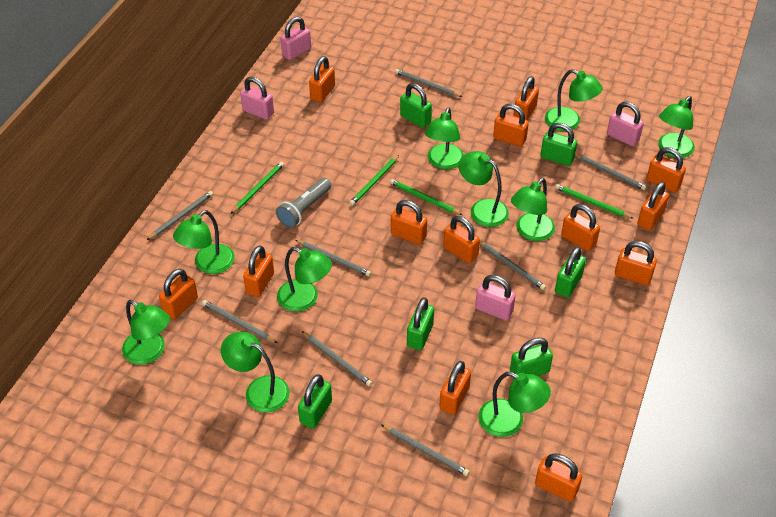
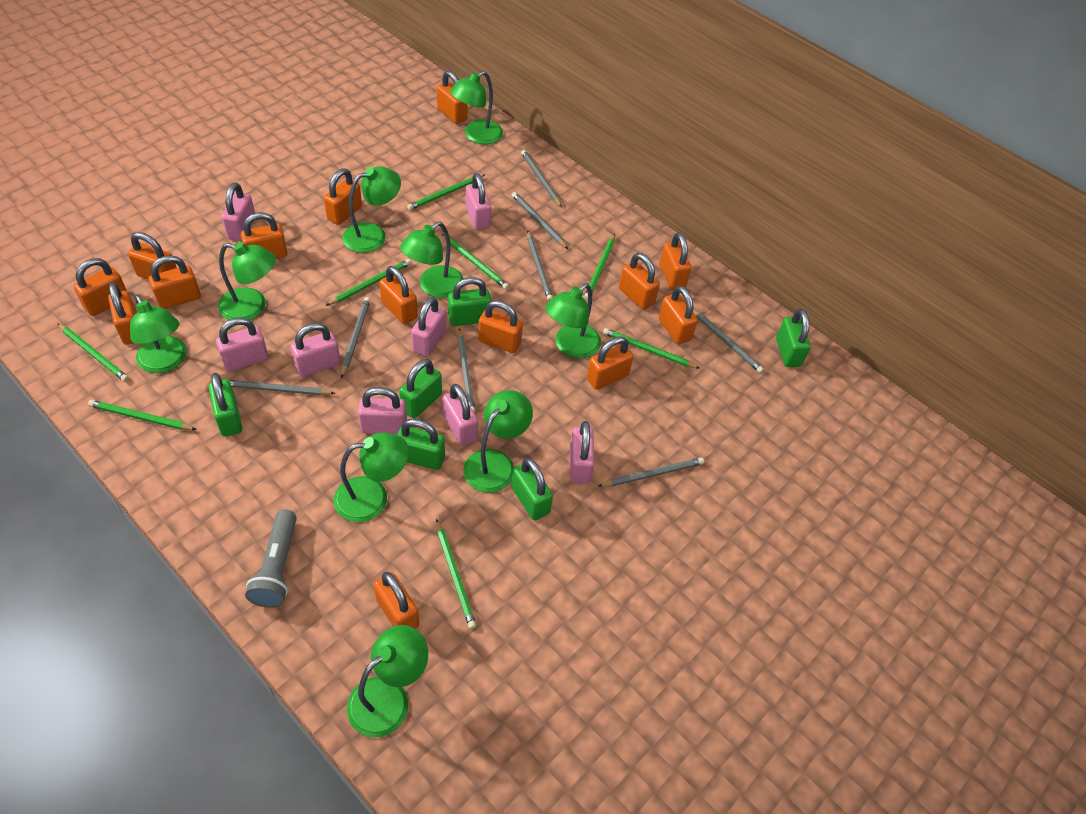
green lamp: [122,300,170,365] [173,210,235,274] [221,332,290,413] [277,247,332,312] [425,107,464,169] [459,151,509,227] [479,372,551,437] [511,178,555,241] [545,69,603,131] [658,96,695,158] = 10 -> [130,294,187,373] [218,242,276,320] [333,432,409,522] [342,166,401,253] [347,625,428,737] [400,222,464,298] [450,71,503,144] [463,390,533,493] [545,283,601,359] = 9
green pencil: [231,162,284,214] [349,155,399,206] [390,179,462,215] [555,184,634,219] = 4 -> [57,323,129,382] [88,400,197,430] [326,259,411,306] [407,175,485,210] [436,519,476,629] [442,234,509,289] [584,234,615,300] [603,328,700,369] = 8
orange padlock: [159,269,198,319] [243,245,274,297] [309,56,335,102] [391,200,427,245] [439,361,471,415] [443,216,480,263] [493,104,529,147] [513,76,539,120] [535,453,583,502] [561,204,600,251] [615,241,657,286] [637,182,669,230] [646,147,686,192] = 13 -> [74,258,127,316] [108,282,137,345] [128,232,177,280] [149,255,201,309] [241,212,288,259] [324,168,362,225] [374,572,419,629] [379,266,418,324] [437,71,468,124] [478,300,523,353] [587,336,633,390] [619,253,660,310] [659,286,698,344] [660,232,691,290] = 14
pink padlock: [240,77,274,120] [280,17,311,60] [475,275,516,321] [607,102,644,146] = 4 -> [216,317,268,371] [222,182,255,241] [291,323,341,377] [358,387,407,434] [411,297,446,357] [442,384,478,446] [466,173,491,230] [569,421,594,483] = 8

